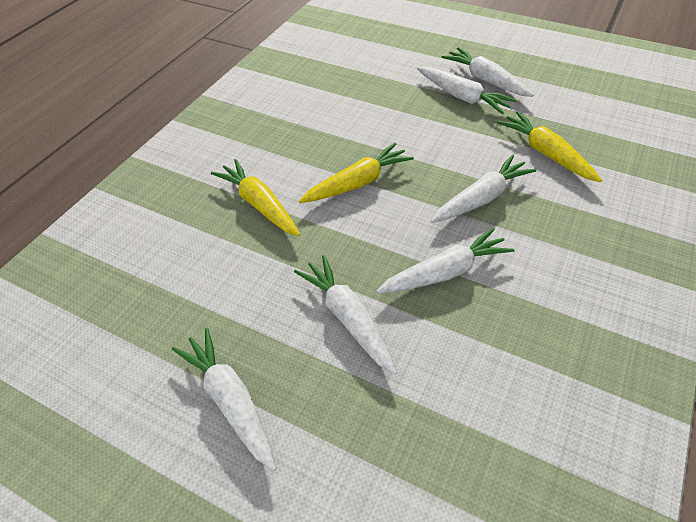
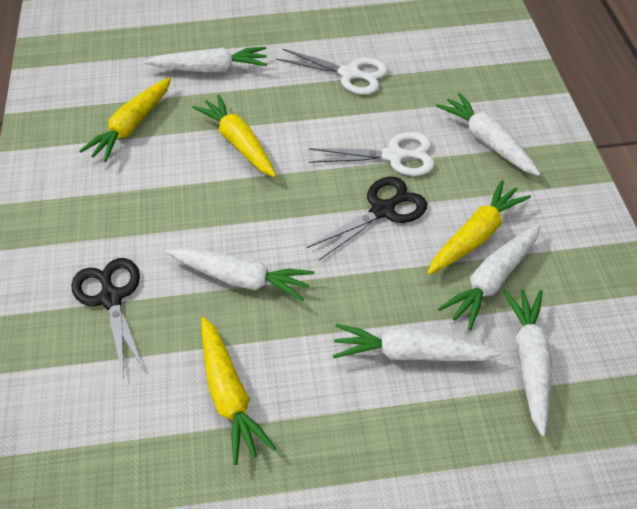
black scissors: none = 0 -> [71,258,145,378] [307,177,427,260] = 2
white scissors: none = 0 -> [276,49,388,95] [309,132,435,176] = 2
yellow carrot: [211,159,300,236] [299,143,414,203] [497,111,602,182] = 3 -> [79,77,171,162] [192,94,276,177] [202,317,276,465] [428,180,531,275] = 4

